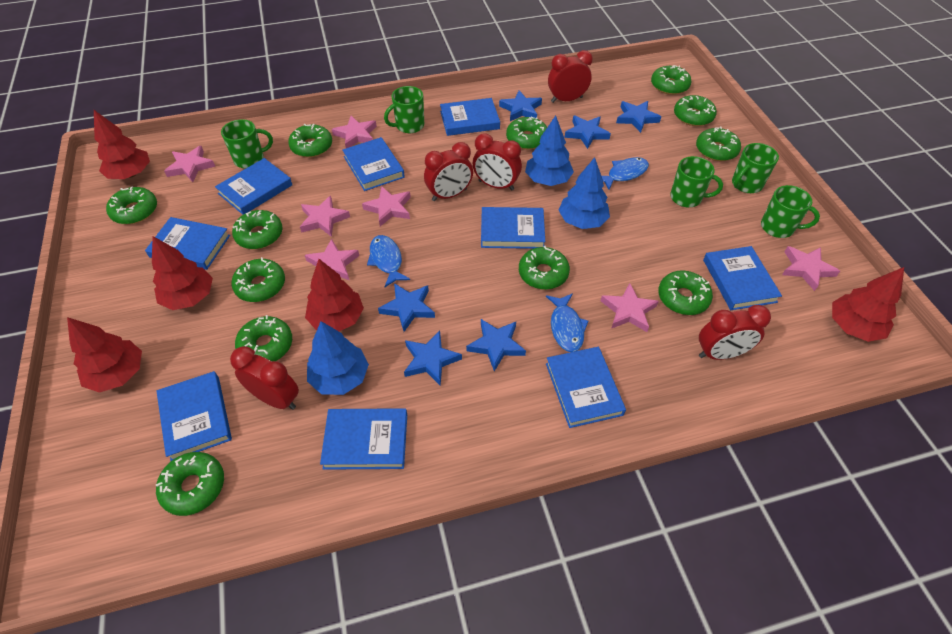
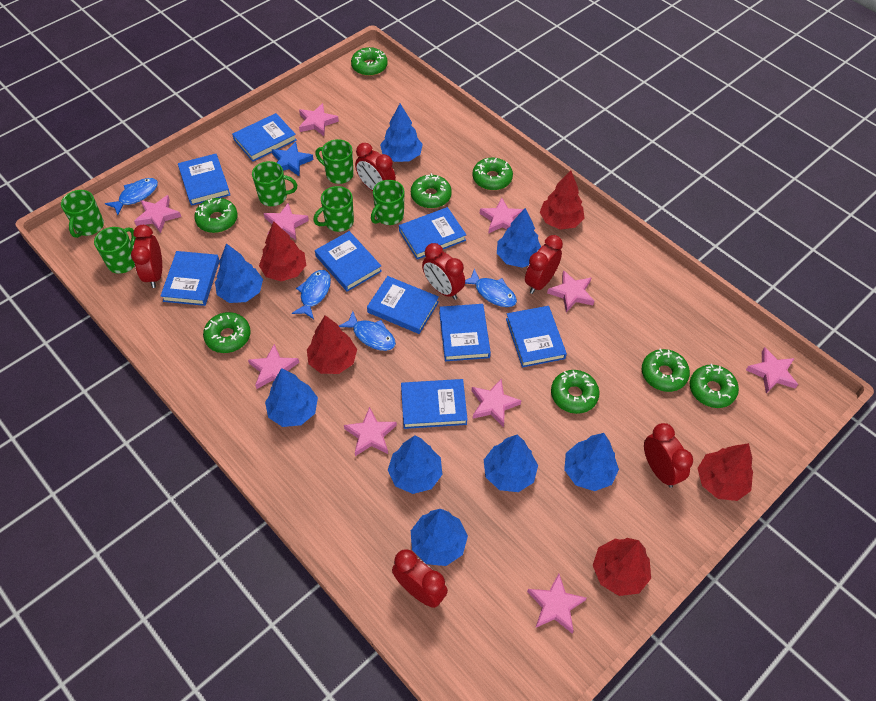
blue fish: [367,235,410,287] [546,293,588,352] [602,157,649,190] = 3 -> [105,178,158,215] [292,270,331,319] [339,311,396,351] [465,268,517,307] = 4
blue star: [378,283,435,332] [404,331,462,386] [466,319,526,372] [499,90,542,121] [564,115,611,149] [616,101,661,133] = 6 -> [272,142,314,177] = 1
blue tree: [307,321,369,395] [525,116,574,186] [558,157,610,229] = 3 -> [215,243,263,303] [265,368,318,427] [380,104,423,162] [388,435,443,494] [411,509,468,566] [484,435,538,492] [497,208,541,268] [564,433,619,491] = 8
green donut: [106,187,157,224] [156,452,224,516] [231,257,285,302] [232,210,283,249] [235,315,292,361] [288,124,332,157] [506,117,547,149] [519,246,570,289] [651,65,692,95] [658,271,713,315] [674,95,717,126] [696,127,741,161] = 12 -> [194,198,238,233] [203,312,251,353] [351,47,388,76] [411,173,452,208] [472,157,513,190] [551,370,599,414] [642,349,690,392] [690,364,739,408] = 8
green mug: [221,119,273,169] [384,86,424,133] [670,156,723,207] [732,143,779,193] [761,185,820,238] = 5 -> [61,190,104,238] [94,227,136,274] [252,161,297,206] [313,186,354,232] [315,139,354,184] [371,180,404,225] = 6
pink star: [164,146,215,182] [300,196,350,237] [305,239,359,281] [332,116,377,148] [362,186,411,226] [601,283,659,332] [782,246,840,291] = 7 -> [134,195,181,233] [248,344,299,389] [264,203,309,240] [299,103,339,136] [344,407,397,456] [472,379,522,427] [480,198,524,234] [527,573,587,633] [547,270,594,312] [746,347,798,393] = 10
red clock: [230,346,299,410] [424,142,473,201] [473,133,522,191] [548,50,593,103] [699,305,771,360] = 5 -> [131,225,162,288] [355,143,396,191] [392,549,448,608] [422,243,465,300] [525,235,563,294] [644,423,693,488] = 6

